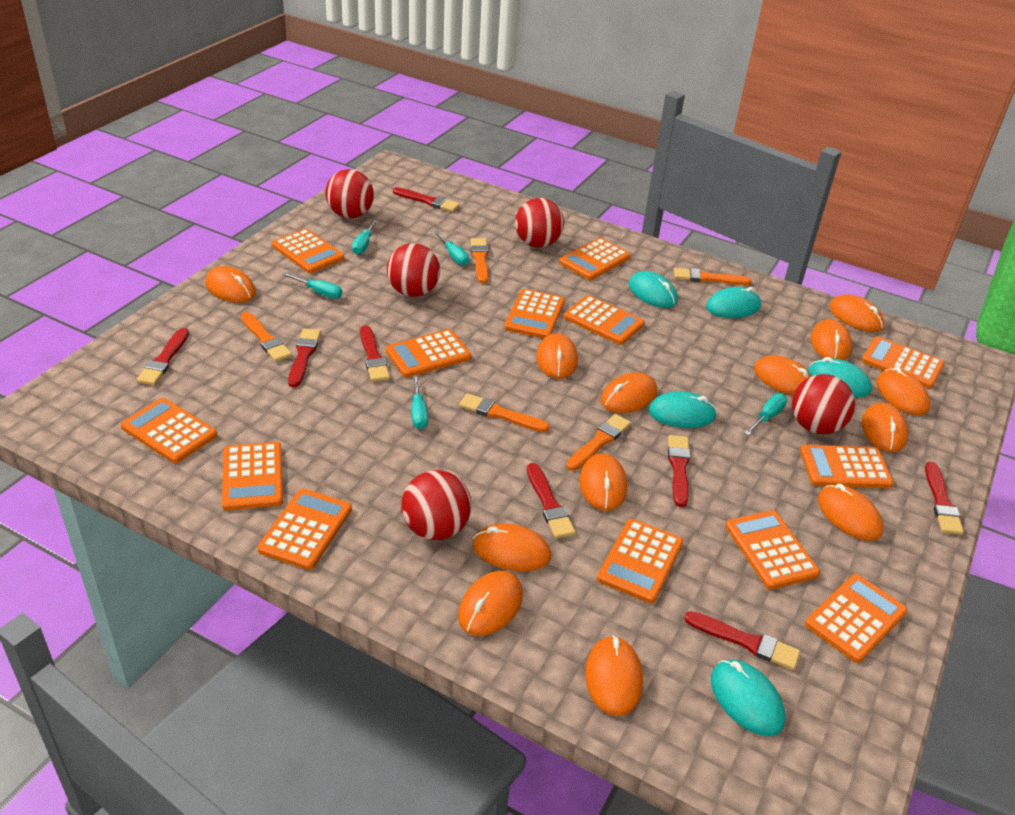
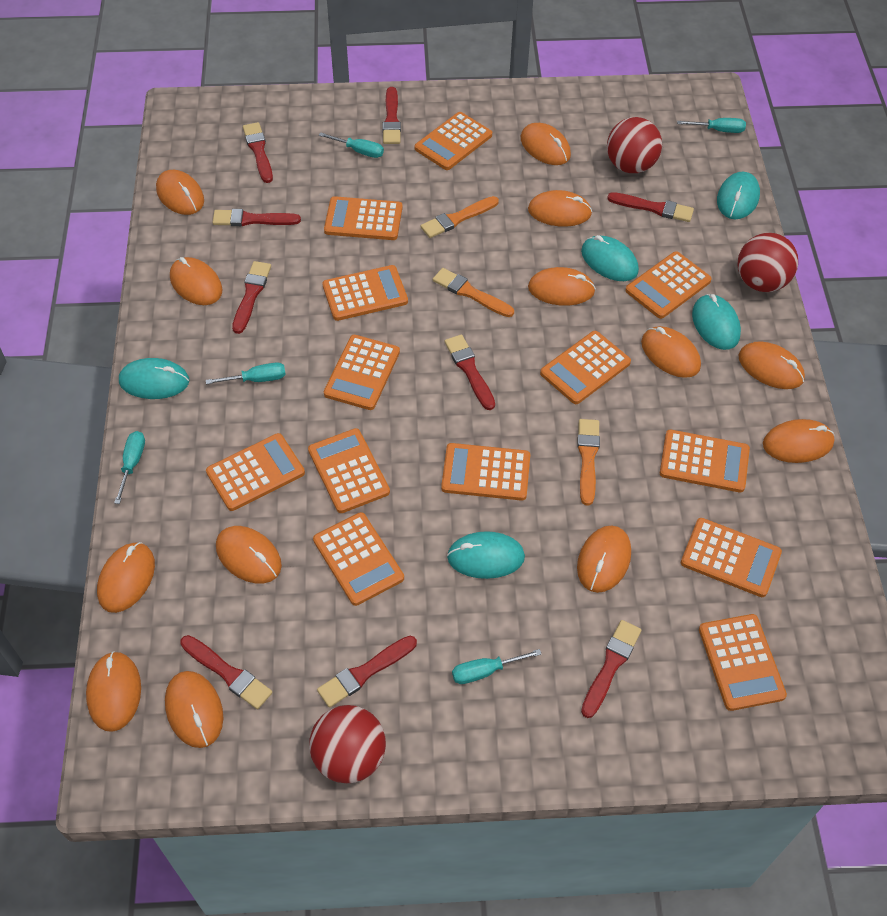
orange brush: [241,312,292,362] [459,393,550,432] [470,238,488,284] [566,414,631,471] [674,268,752,285] = 5 -> [421,196,499,238] [433,268,514,317] [577,419,600,506] = 3
red ball: [325,169,374,218] [387,243,440,297] [401,470,471,540] [515,198,564,247] [792,374,855,435] = 5 -> [309,705,386,783] [607,117,662,173] [738,233,798,292] = 3
red brush: [136,328,189,385] [288,329,321,387] [360,325,390,382] [393,187,460,212] [527,463,576,538] [668,435,690,507] [684,611,800,670] [925,462,964,535] = 8 -> [180,635,272,709] [213,209,301,226] [232,261,271,334] [243,122,273,183] [317,636,417,708] [383,87,401,144] [445,334,495,410] [581,620,641,718] [607,192,694,222] = 9

